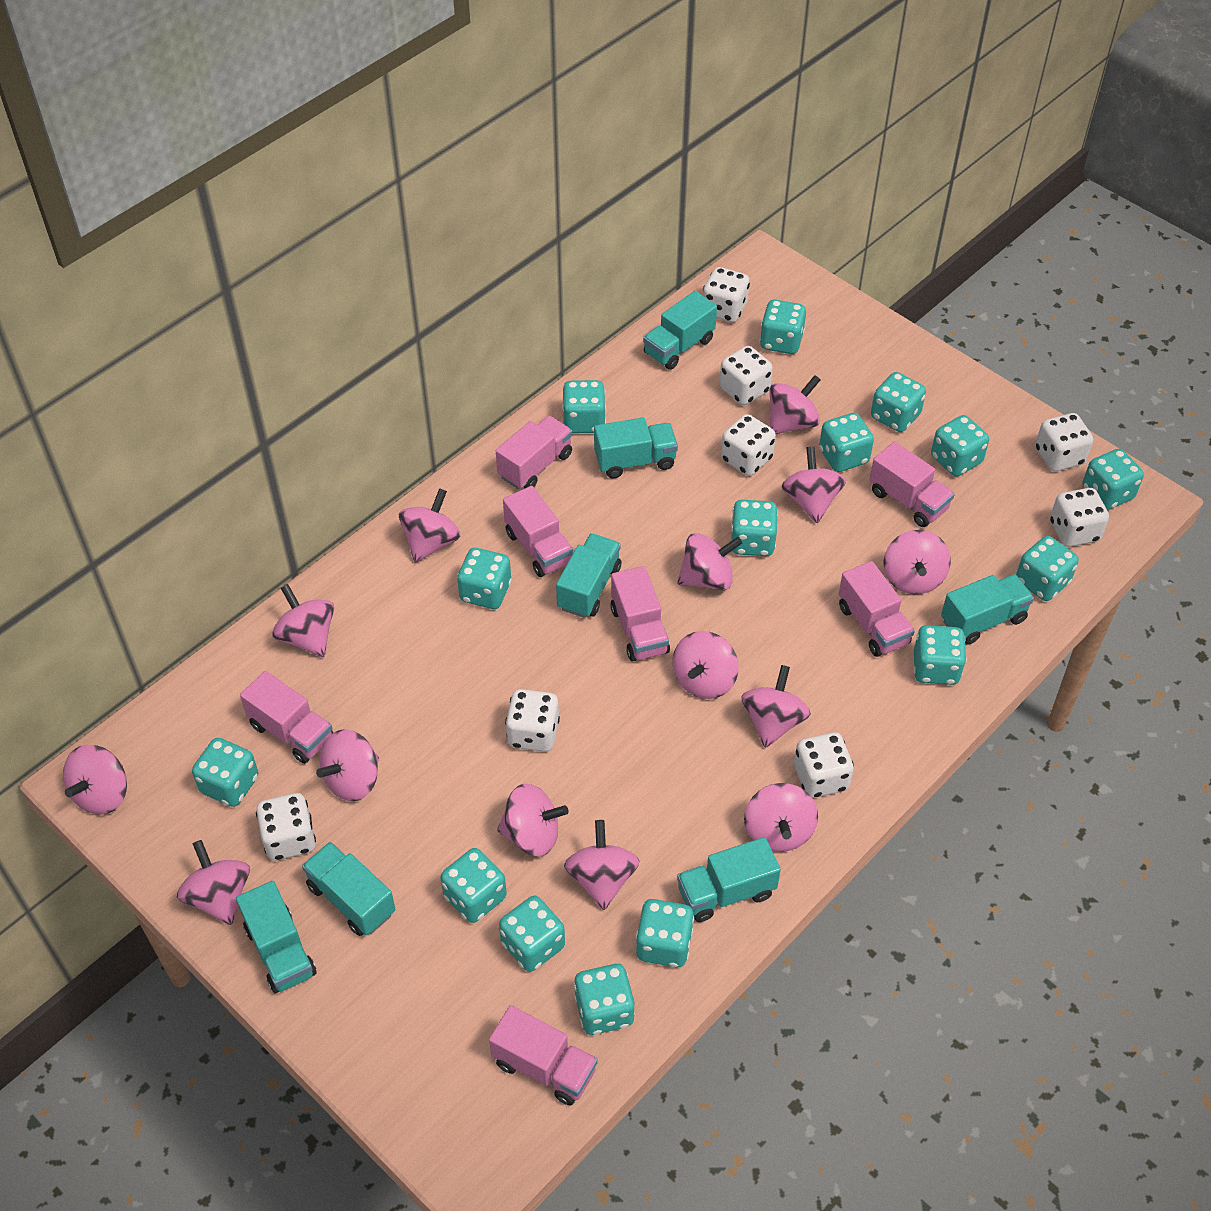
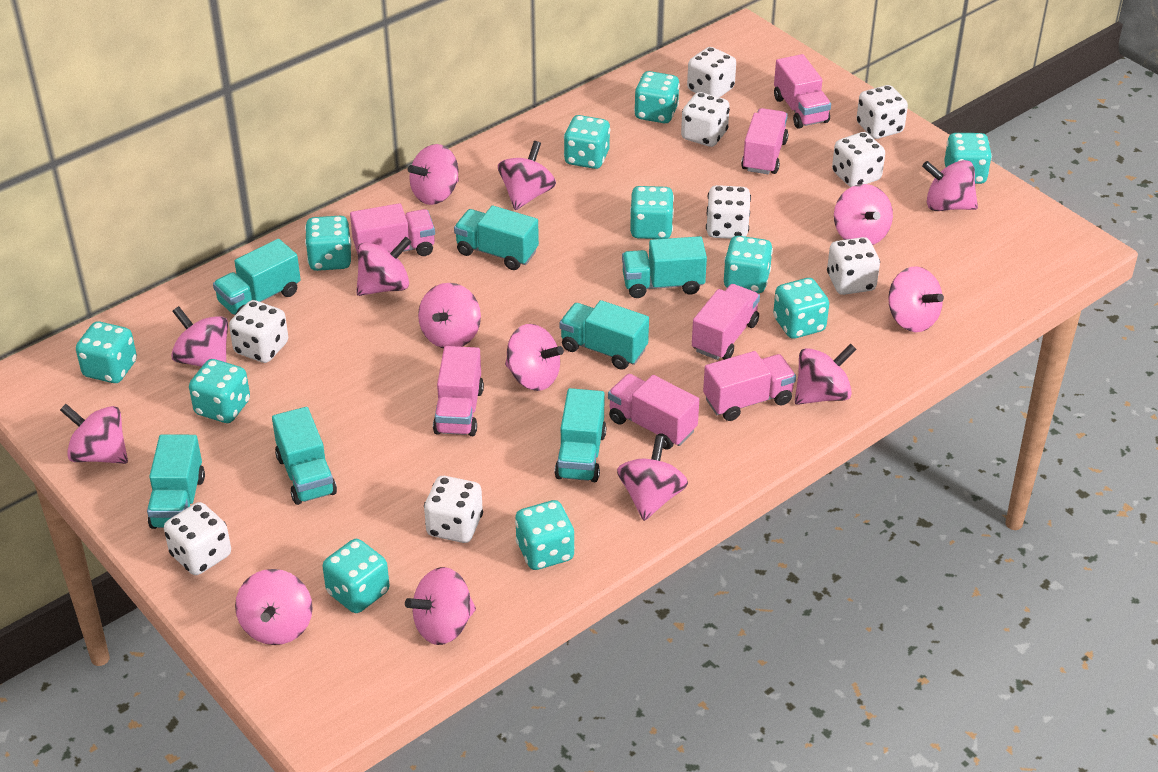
turquoise dice: [192,738,258,807] [441,848,507,923] [457,548,512,609] [499,896,565,972] [562,380,606,433] [574,964,635,1035] [636,899,694,967] [730,500,778,556] [760,300,806,354] [819,413,874,472] [871,372,926,432] [914,625,967,685] [931,415,989,476] [1016,536,1079,601] [1082,449,1144,510] = 15 -> [76,321,137,383] [189,359,250,423] [305,216,352,271] [323,539,390,613] [515,500,575,570] [564,115,610,169] [630,186,674,239] [634,71,680,123] [724,236,773,293] [773,278,829,339] [944,133,992,184] = 11
white dice: [256,793,316,861] [505,689,560,752] [703,267,750,323] [719,346,773,405] [721,414,776,476] [794,732,854,798] [1035,413,1093,472] [1050,488,1109,547] = 8 -> [164,502,231,575] [229,300,288,363] [424,476,483,543] [681,92,730,147] [687,47,736,98] [706,185,751,239] [827,237,880,295] [832,132,885,187] [857,85,908,139] = 9

